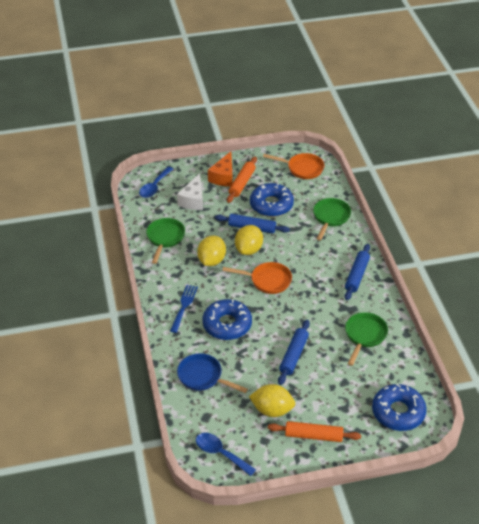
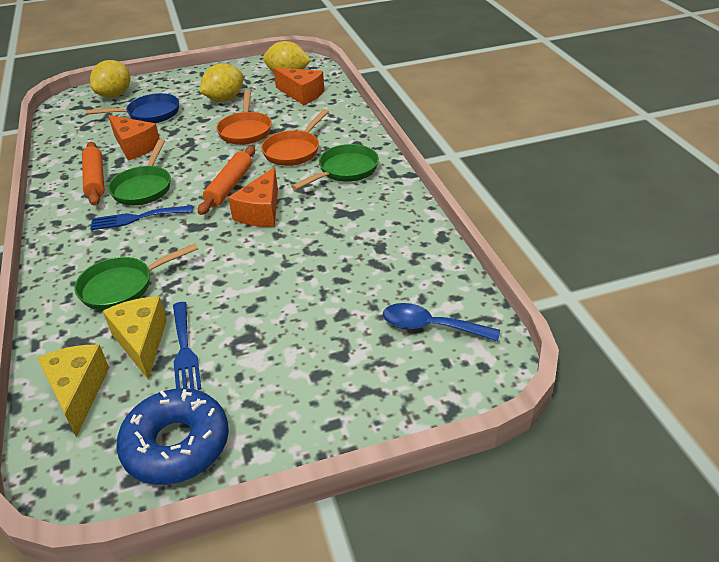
blue donut: [202,299,252,340] [250,183,294,217] [372,384,427,431] = 3 -> [116,388,229,485] = 1
blue fork: [170,285,198,333] = 1 -> [91,205,193,230] [173,302,201,390] = 2
blue rolling pin: [215,214,290,234] [278,320,310,385] [344,244,370,300] = 3 -> none = 0
blue spoon: [139,167,173,198] [196,433,256,476] = 2 -> [383,303,500,341] = 1
orange cheese: [208,151,232,187] = 1 -> [108,115,160,160] [228,167,278,227] [273,68,325,105] = 3
white cheese: [177,173,203,210] = 1 -> none = 0
yellow cheese: none = 0 -> [37,344,109,437] [103,296,167,380] = 2

